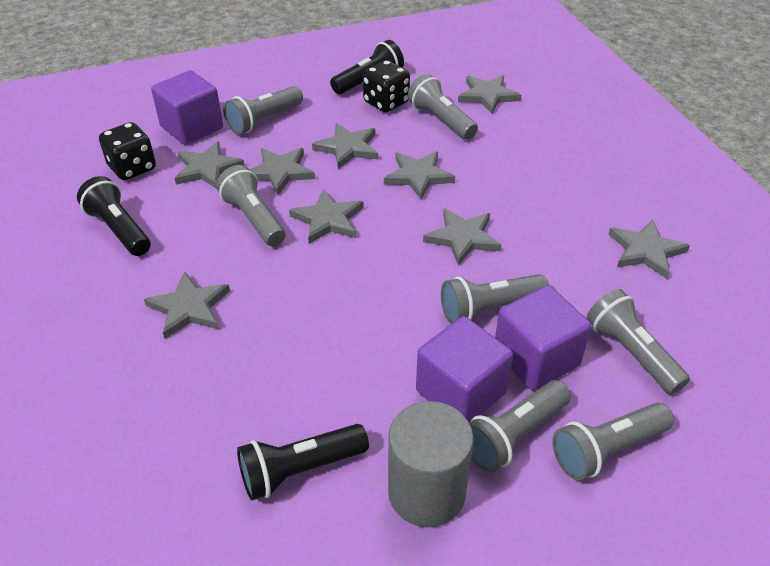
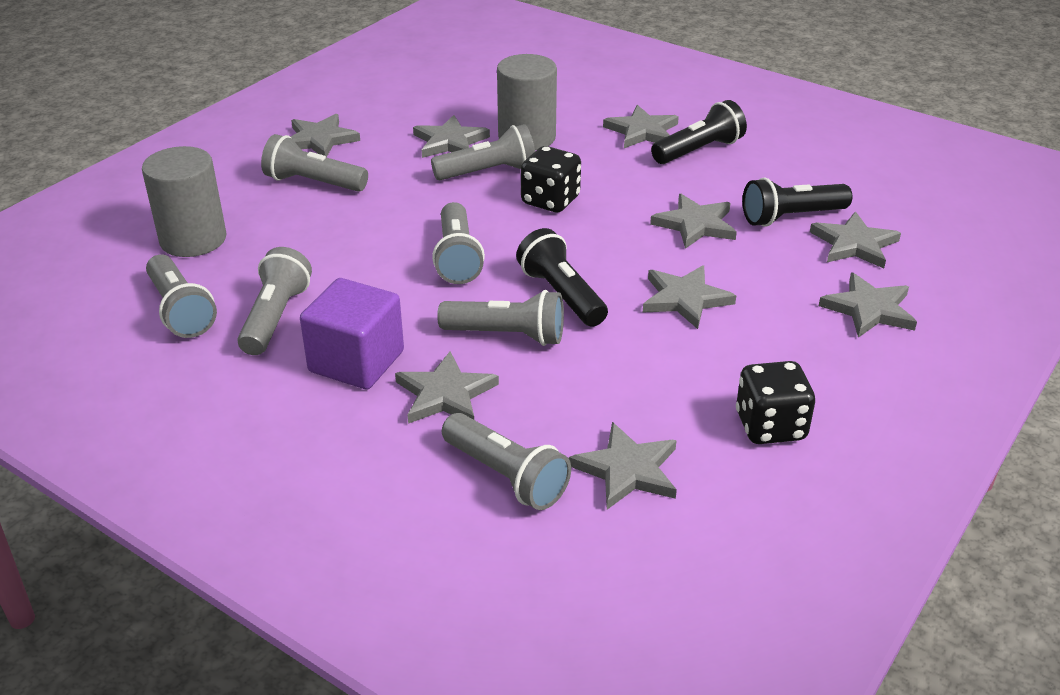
grey cylinder: [388,401,474,527] = 1 -> [142,146,226,257] [497,54,557,150] = 2
purple cube: [151,70,223,145] [416,316,513,423] [495,285,592,391] = 3 -> [300,278,404,389] = 1

